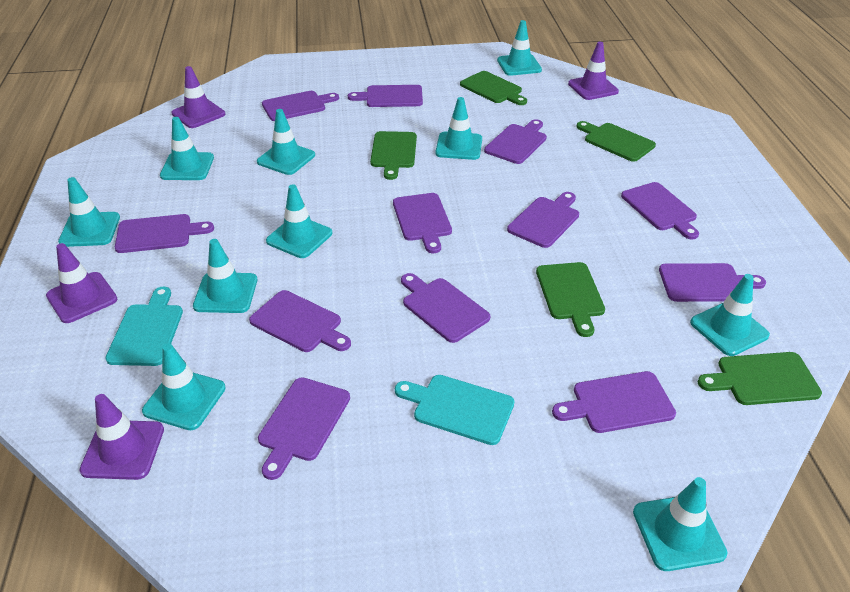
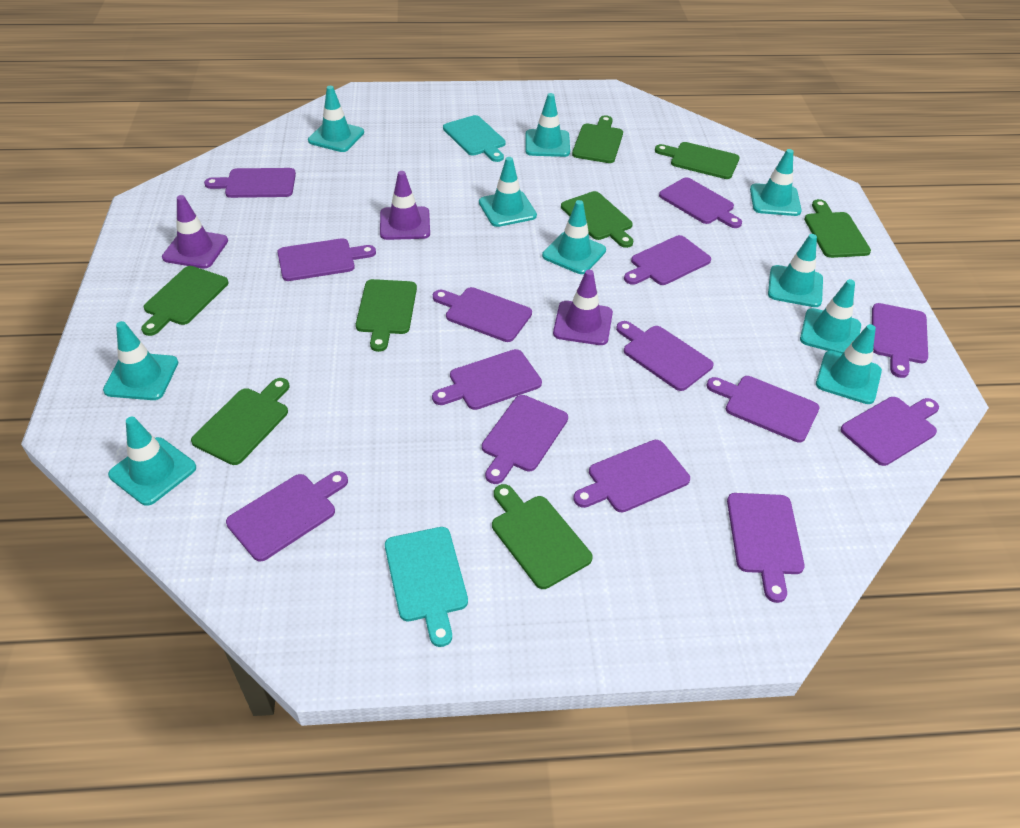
green cutting board: [370,131,417,180] [460,71,527,105] [536,262,605,337] [576,121,656,162] [698,352,822,405] = 5 -> [141,266,228,336] [191,378,290,465] [356,279,417,352] [492,484,593,589] [561,191,633,248] [572,116,623,163] [655,142,740,179] [804,199,871,258] = 8
purple cutting board: [115,214,214,253] [249,290,351,352] [258,377,350,480] [262,91,339,121] [348,85,423,107] [393,193,452,253] [401,273,490,343] [484,119,547,164] [507,192,579,248] [552,371,676,433] [621,182,699,240] [659,263,766,302] = 12 -> [204,168,296,198] [226,471,348,562] [277,238,376,281] [432,349,542,410] [433,287,532,342] [482,395,568,484] [573,440,690,513] [616,321,714,391] [624,235,711,285] [659,178,742,228] [706,376,820,442] [727,493,805,603] [841,397,939,466] [872,303,928,378] = 14
purple traffic cone: [46,243,117,323] [79,394,164,480] [171,66,225,128] [568,42,619,100] = 4 -> [162,195,228,269] [380,171,430,240] [553,270,613,345] = 3

